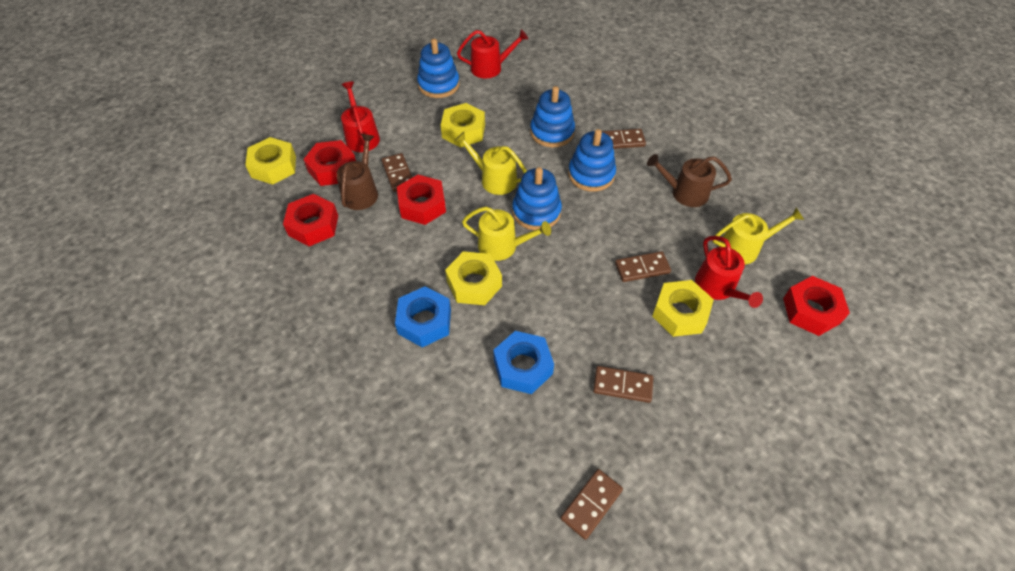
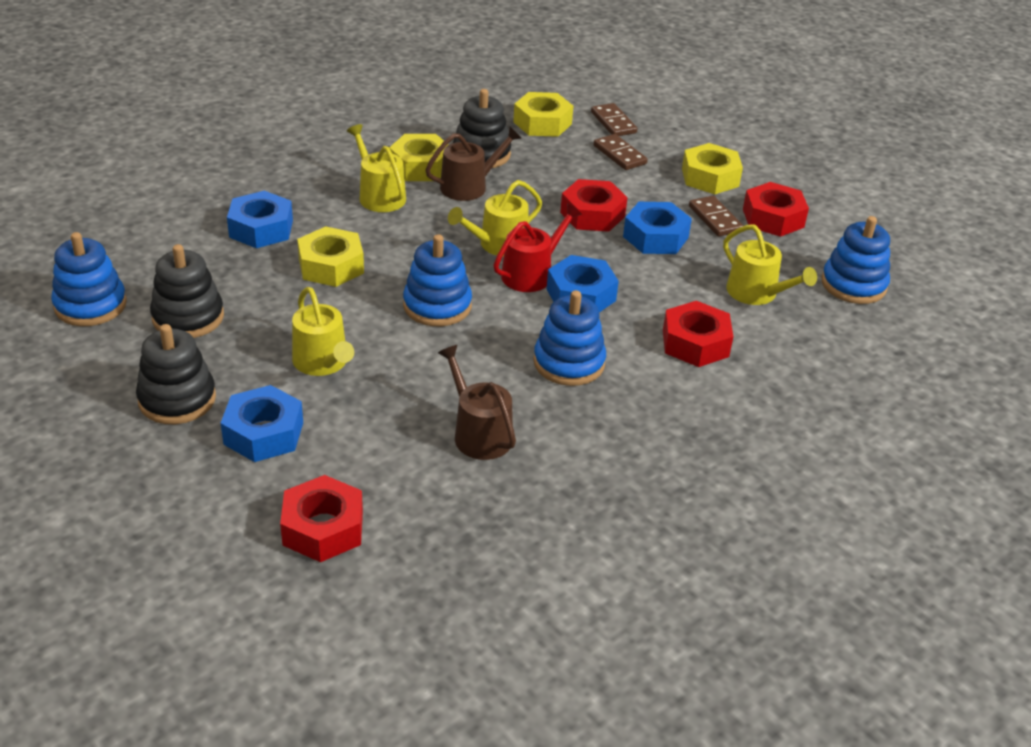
black stacking toy: none = 0 -> [136,324,216,424] [150,244,224,338] [453,89,511,168] = 3
blue nut: [395,286,451,347] [493,331,554,394] = 2 -> [221,385,303,462] [227,191,293,248] [546,255,619,312] [623,202,692,254] = 4
brown domino: [381,153,413,192] [561,469,623,540] [593,366,653,403] [602,129,646,149] [615,251,671,282] = 5 -> [591,103,637,136] [593,134,648,170] [689,196,743,236] = 3
red watering can: [341,82,380,152] [457,30,528,78] [695,236,763,308] = 3 -> [494,203,582,292] = 1
yellow watering can: [454,132,527,195] [462,206,551,261] [712,208,804,264] = 3 -> [292,287,354,376] [347,124,406,212] [448,180,542,257] [723,224,817,305] = 4

